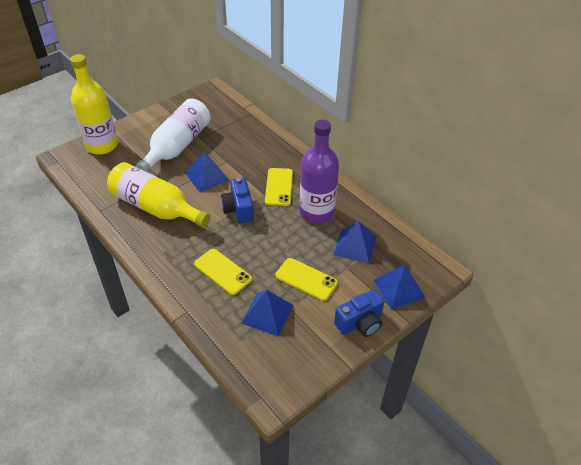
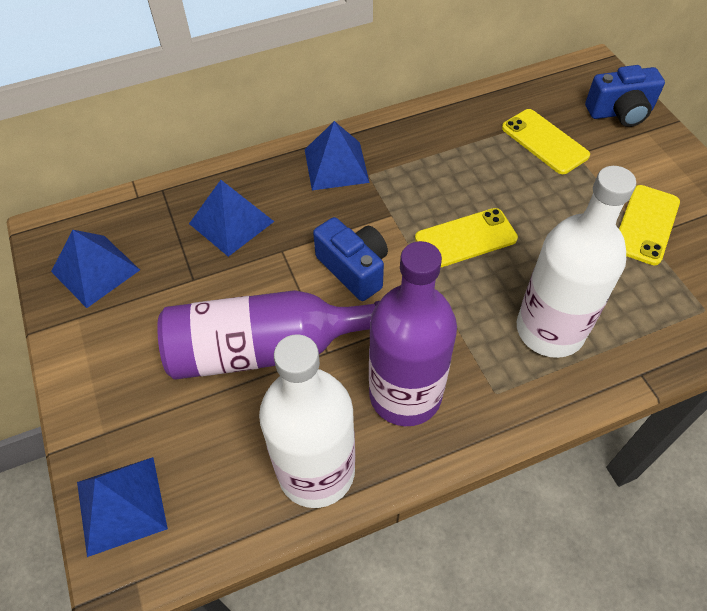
purple bottle: [299,120,339,223] = 1 -> [157,290,380,380] [369,241,457,426] = 2
white bottle: [135,98,211,172] = 1 -> [259,334,355,508] [517,166,636,358] = 2
yellow bottle: [70,54,118,155] [107,162,210,227] = 2 -> none = 0

